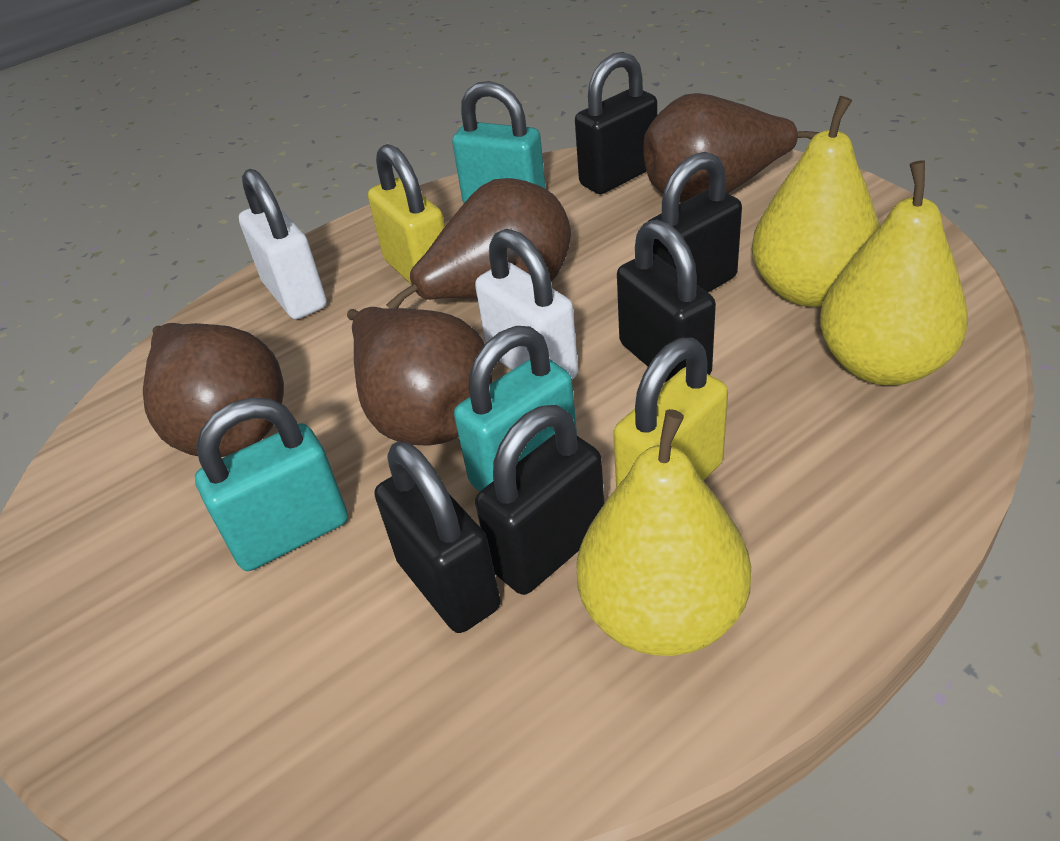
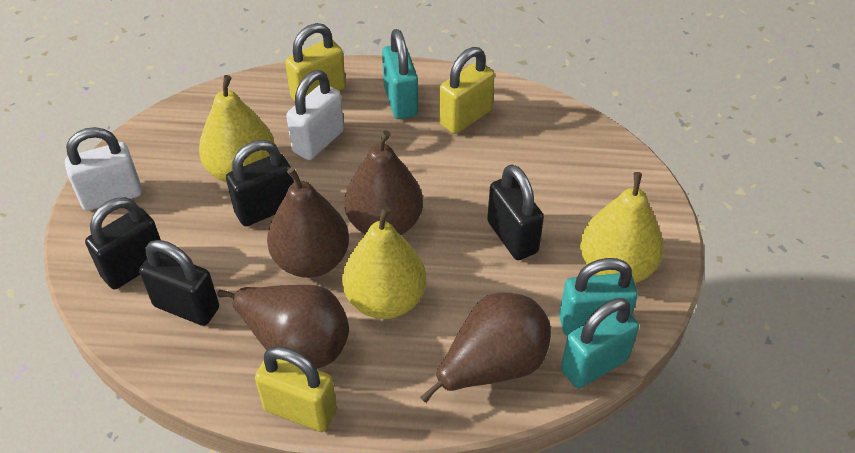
black padlock: [374,441,500,633] [475,405,604,595] [575,52,657,194] [617,219,716,382] [647,152,742,292] = 5 -> [85,197,161,289] [139,240,219,326] [226,140,294,226] [487,164,544,260] = 4
yellow padlock: [368,144,445,285] [613,338,728,488] = 2 -> [255,346,337,432] [285,23,346,101] [439,47,495,134] = 3

